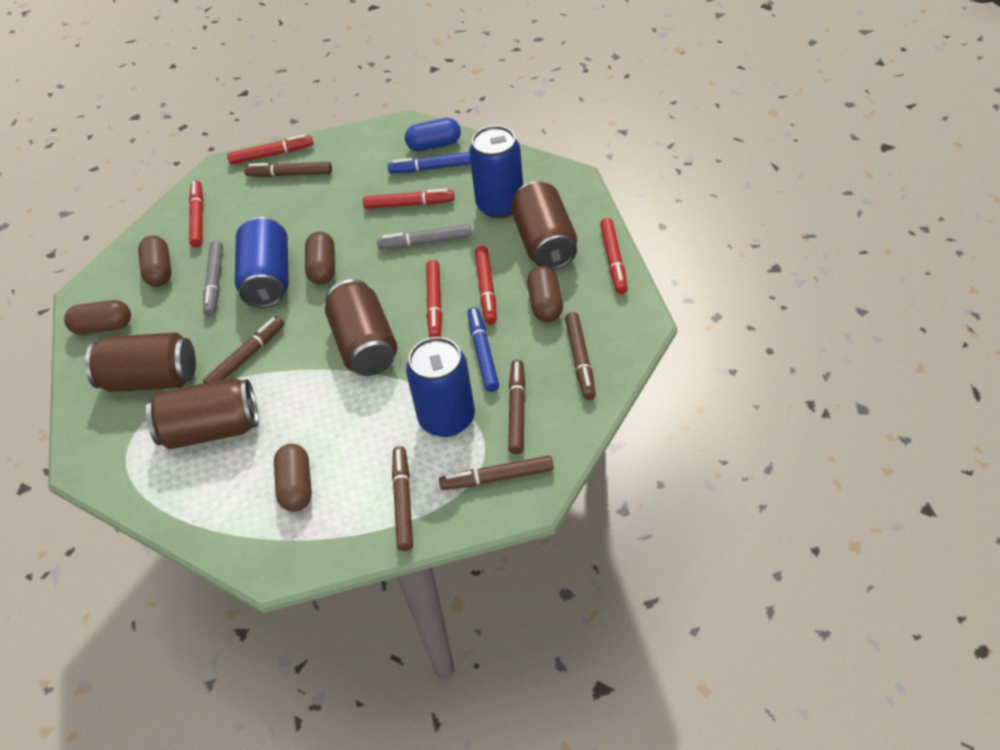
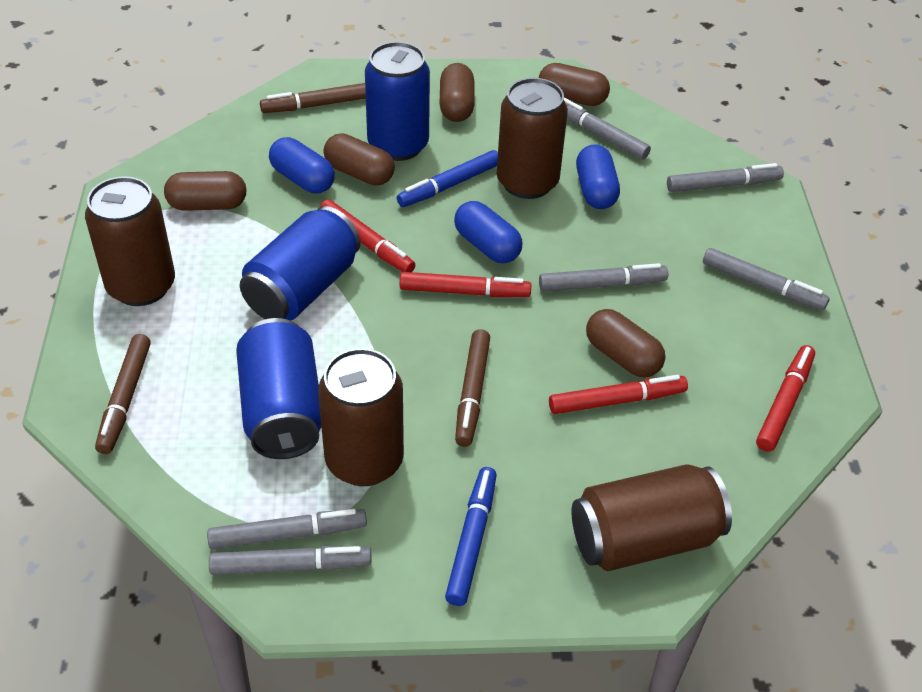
blue capsule: [405,118,461,151] = 1 -> [269,137,335,193] [454,201,522,263] [576,144,620,209] = 3
brown marker: [203,316,285,383] [244,162,332,177] [392,446,413,551] [439,455,554,490] [508,360,525,454] [565,312,596,400] = 6 -> [95,334,151,454] [260,83,366,113] [455,329,490,447] = 3
grey marker: [203,241,223,316] [377,224,472,249] = 2 -> [207,509,367,549] [209,546,372,575] [539,263,668,292] [564,97,651,160] [667,163,784,192] [703,248,830,310] = 6
red marker: [189,181,203,247] [227,134,313,165] [363,189,454,209] [426,260,442,338] [475,246,497,324] [600,218,628,294] = 6 -> [320,199,415,272] [400,272,531,297] [549,375,688,414] [756,345,815,452] = 4

